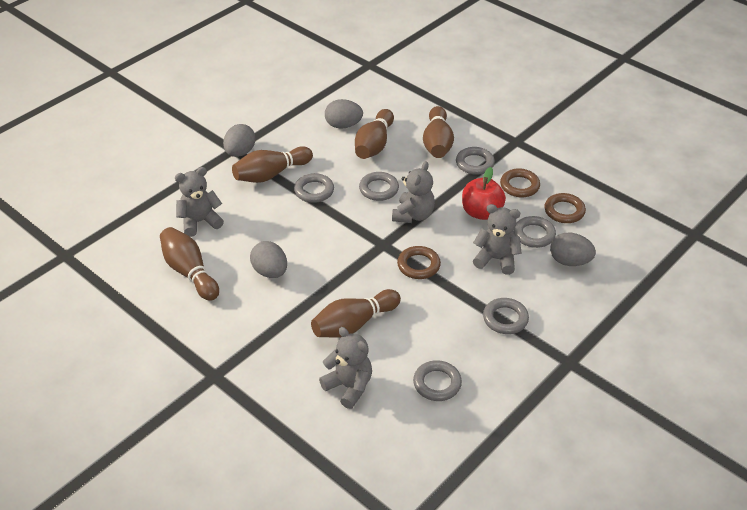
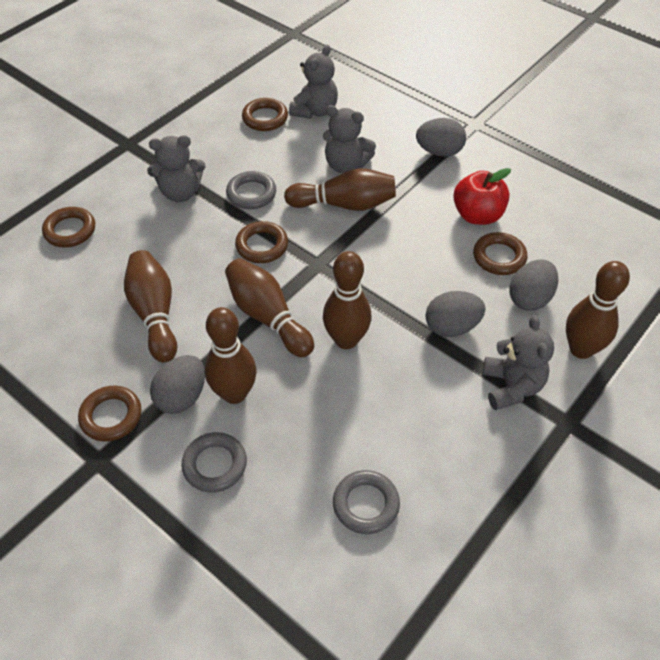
brown bowling pin: [160,227,219,301] [232,146,313,183] [311,289,401,338] [355,109,394,159] [423,106,454,158] = 5 -> [124,250,177,363] [205,307,257,404] [225,258,314,357] [284,168,396,211] [323,251,371,349] [566,261,630,359] = 6
brown ring: [397,246,441,279] [500,168,540,197] [544,193,586,223] = 3 -> [42,207,95,248] [78,386,142,442] [235,221,288,263] [242,98,288,131] [473,232,527,275] = 5
grey ring: [294,173,334,203] [359,172,399,201] [413,360,462,401] [456,147,495,175] [483,298,529,334] [514,216,556,248] = 6 -> [181,432,247,493] [226,171,276,209] [333,470,400,534] = 3

